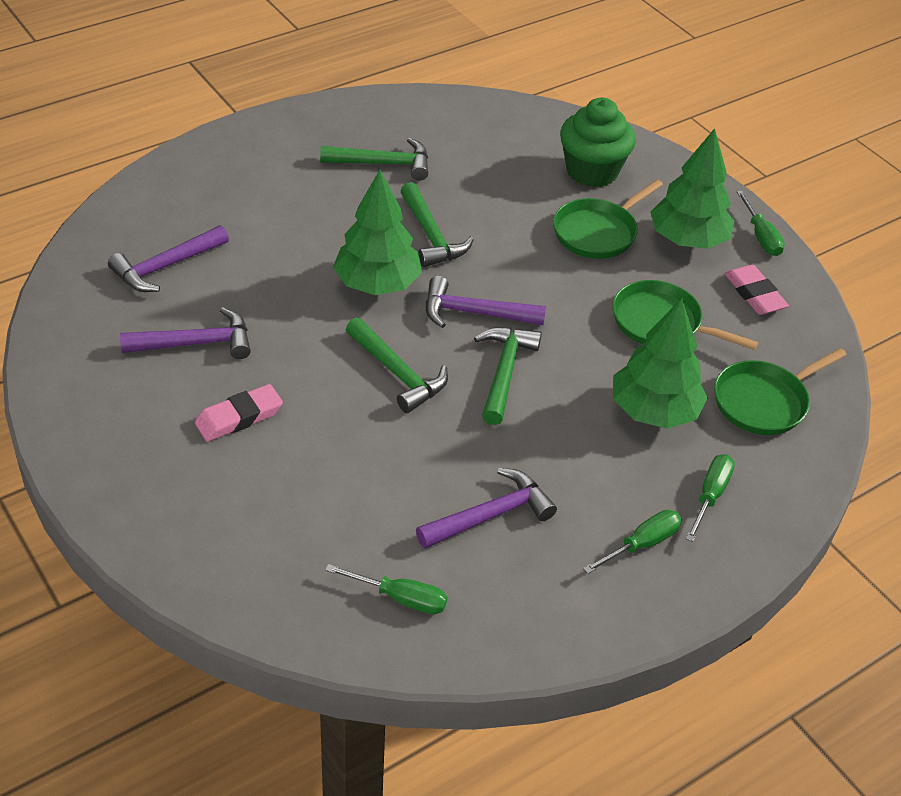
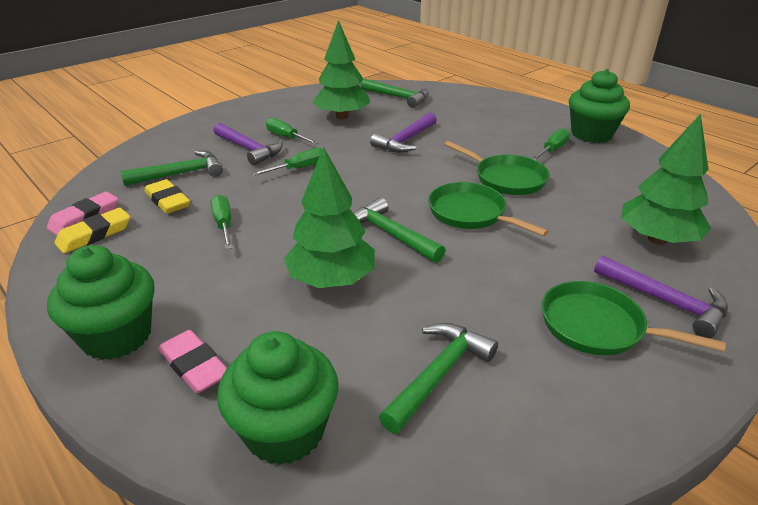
green cupcake: [560,98,636,187] = 1 -> [47,245,155,360] [218,331,339,465] [569,69,630,143] = 3
purple hammer: [108,225,229,292] [120,307,251,359] [416,468,557,549] [426,276,546,328] = 4 -> [214,123,283,166] [370,113,437,152] [594,255,728,338] = 3
yellow eraser: none = 0 -> [54,208,130,253] [145,179,190,214] = 2

